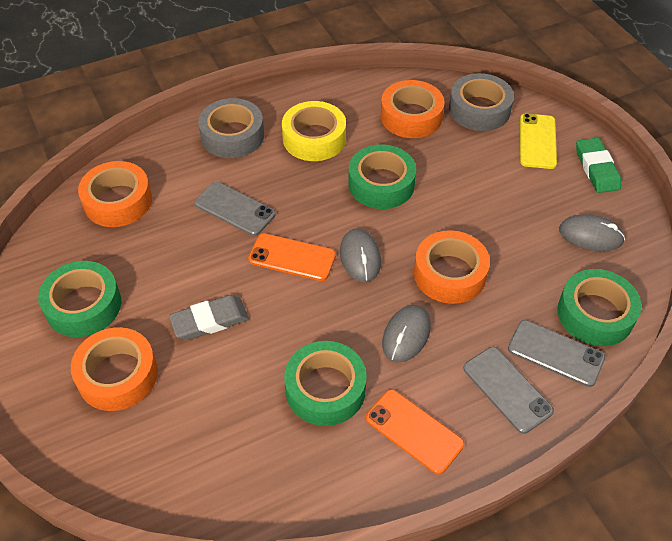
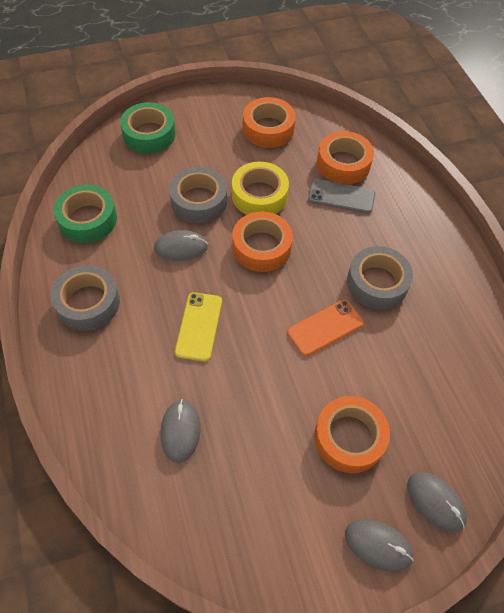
green eraser: [576,138,621,193] = 1 -> none = 0
green tape: [38,261,121,337] [284,341,367,426] [348,145,416,209] [557,269,641,346] = 4 -> [53,184,117,243] [120,102,176,154] = 2
grey eraser: [169,295,249,340] = 1 -> none = 0
grey mouse: [340,228,381,282] [382,305,431,363] [559,214,625,251] = 3 -> [154,230,208,261] [161,399,200,463] [345,519,414,572] [407,472,467,533] = 4
grey phone: [194,182,276,236] [463,347,554,434] [508,320,605,387] = 3 -> [308,179,375,214] = 1
grey tape: [198,98,264,158] [449,73,514,131] = 2 -> [51,265,120,331] [169,167,227,223] [347,246,413,309] = 3
orange phone: [248,233,336,281] [366,389,464,474] = 2 -> [287,300,364,357] = 1

